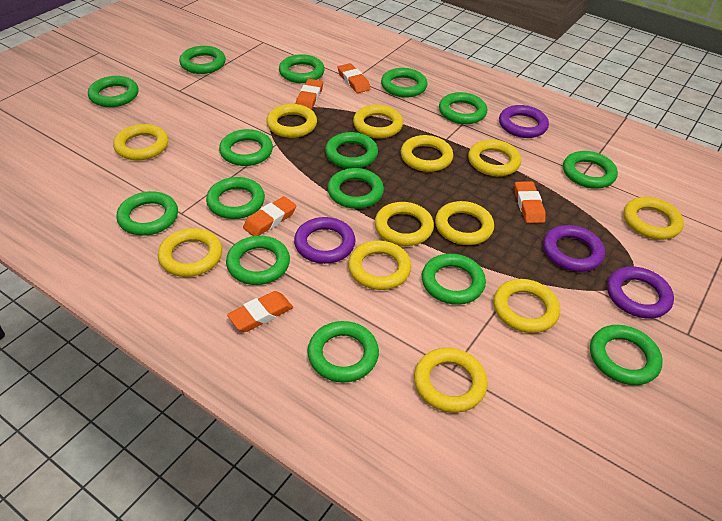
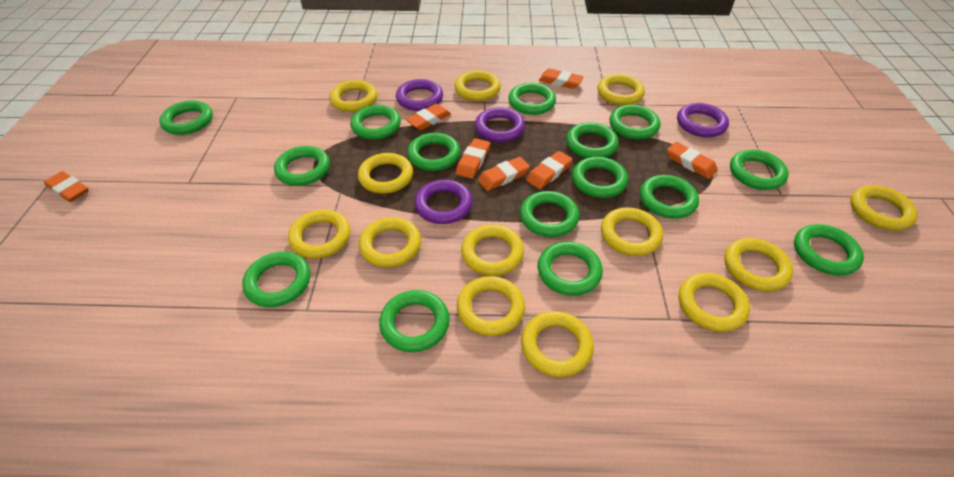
orange eraser: [227,291,293,332] [243,196,296,236] [296,79,323,110] [338,63,371,93] [515,181,546,223] = 5 -> [44,171,89,202] [406,104,451,130] [456,138,490,179] [478,157,530,191] [526,151,573,189] [539,69,584,89] [667,142,718,179] = 7
yellow ring: [113,124,168,160] [158,228,222,277] [266,104,317,138] [348,241,411,290] [353,105,403,138] [375,202,434,246] [401,135,453,172] [414,348,488,413] [435,201,494,245] [468,139,521,176] [493,279,560,333] [624,197,684,240] = 12 -> [288,210,351,259] [329,80,377,112] [358,153,413,194] [359,217,421,267] [454,70,501,101] [457,276,525,336] [461,225,524,276] [521,311,594,377] [597,74,645,105] [601,207,663,256] [679,273,750,332] [724,238,793,291] [850,185,918,231] = 13

